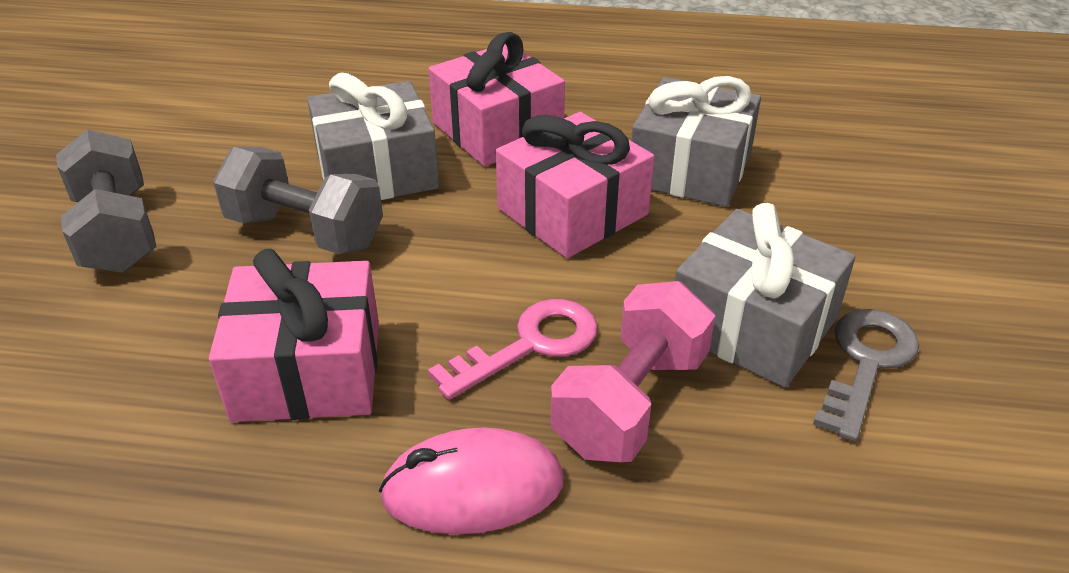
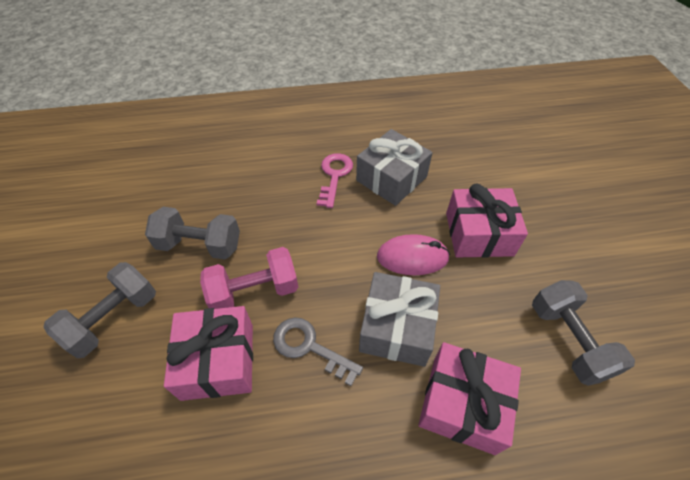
grey dumbbell: [56,129,156,273] [213,147,383,254] = 2 -> [43,262,156,358] [145,207,240,260] [532,280,635,386] = 3
grey gift: [307,73,439,200] [631,76,761,207] [675,203,855,388] = 3 -> [356,129,433,206] [359,272,440,367] = 2

